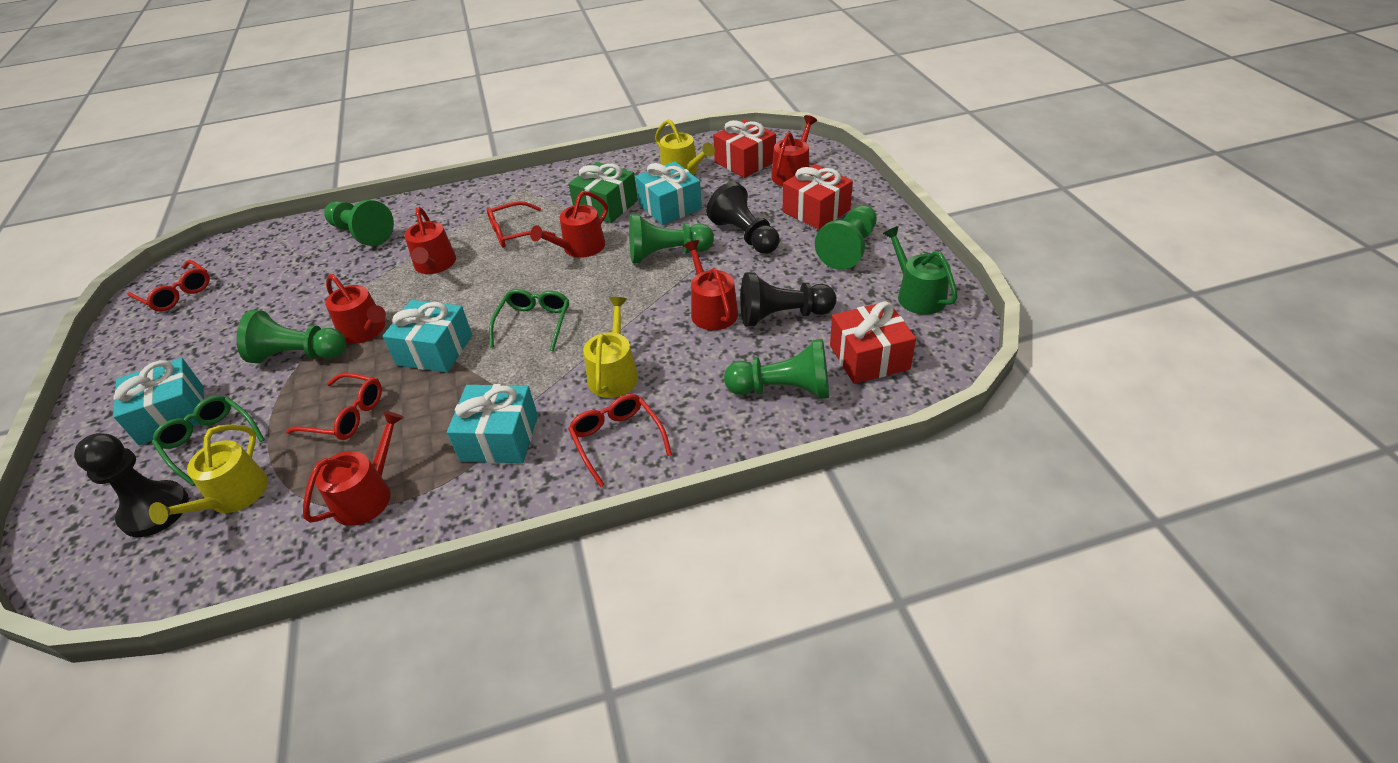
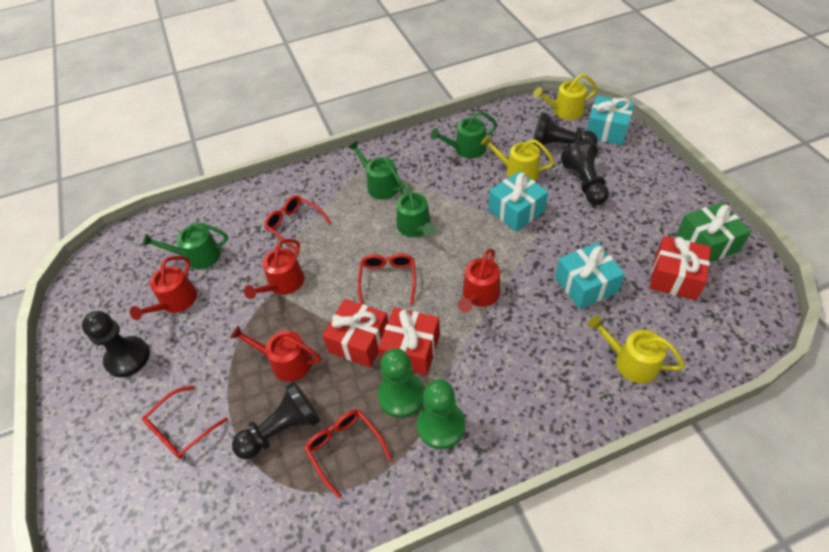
black pawn: [74,433,189,537] [706,182,779,254] [740,273,837,326] = 3 -> [82,311,150,377] [232,382,321,459] [532,112,597,148] [561,140,609,205] = 4
green glasses: [152,396,265,486] [489,289,569,351] = 2 -> none = 0
green pawn: [236,310,346,363] [324,200,394,246] [629,214,714,263] [724,339,829,399] [815,205,877,270] = 5 -> [378,348,424,418] [417,379,465,449] = 2
green watering can: [883,226,958,315] = 1 -> [142,222,228,269] [348,141,402,199] [396,183,436,237] [431,111,497,158] = 4
red watering can: [303,411,404,526] [325,274,386,344] [405,207,456,274] [530,191,608,258] [683,240,738,330] [771,115,817,186] = 6 -> [130,256,197,320] [230,325,321,382] [244,239,304,299] [458,248,500,313] = 4
turquoise gift: [113,358,204,445] [383,300,472,373] [447,384,538,463] [635,161,702,225] = 4 -> [488,171,548,232] [555,242,625,309] [587,96,634,145] = 3

